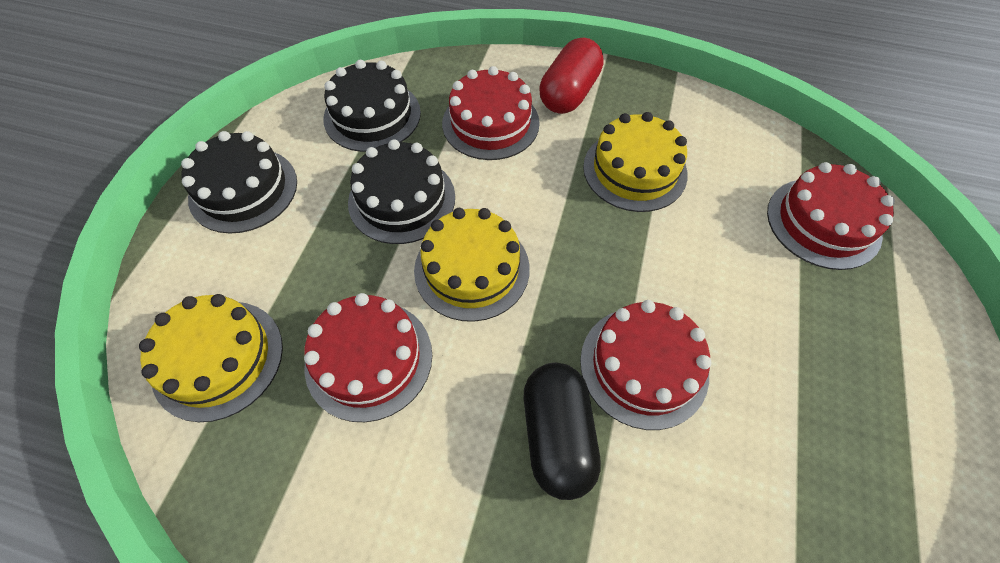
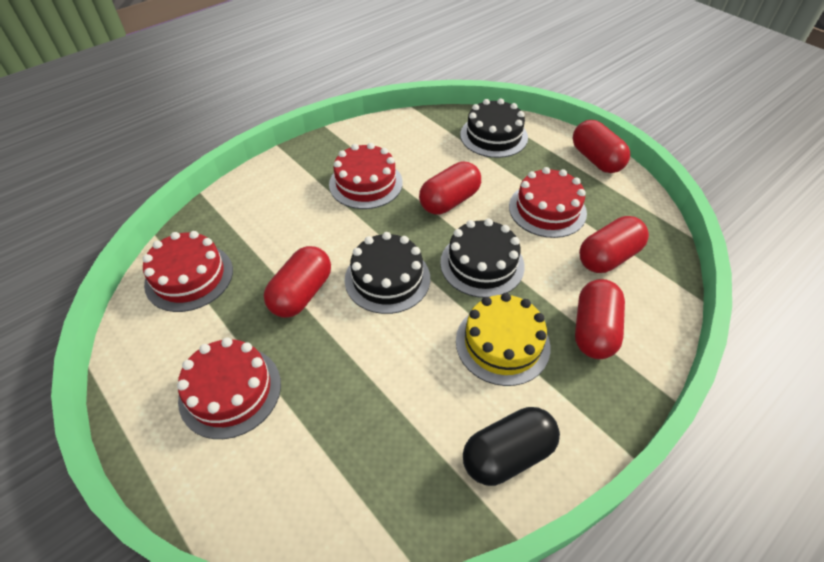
red capsule: [539,37,604,114] = 1 -> [264,246,331,318] [419,161,481,215] [573,120,630,173] [575,279,625,359] [579,216,649,273] = 5
yellow cake: [139,294,283,422] [414,208,530,322] [583,112,688,212] = 3 -> [456,293,550,386] = 1

